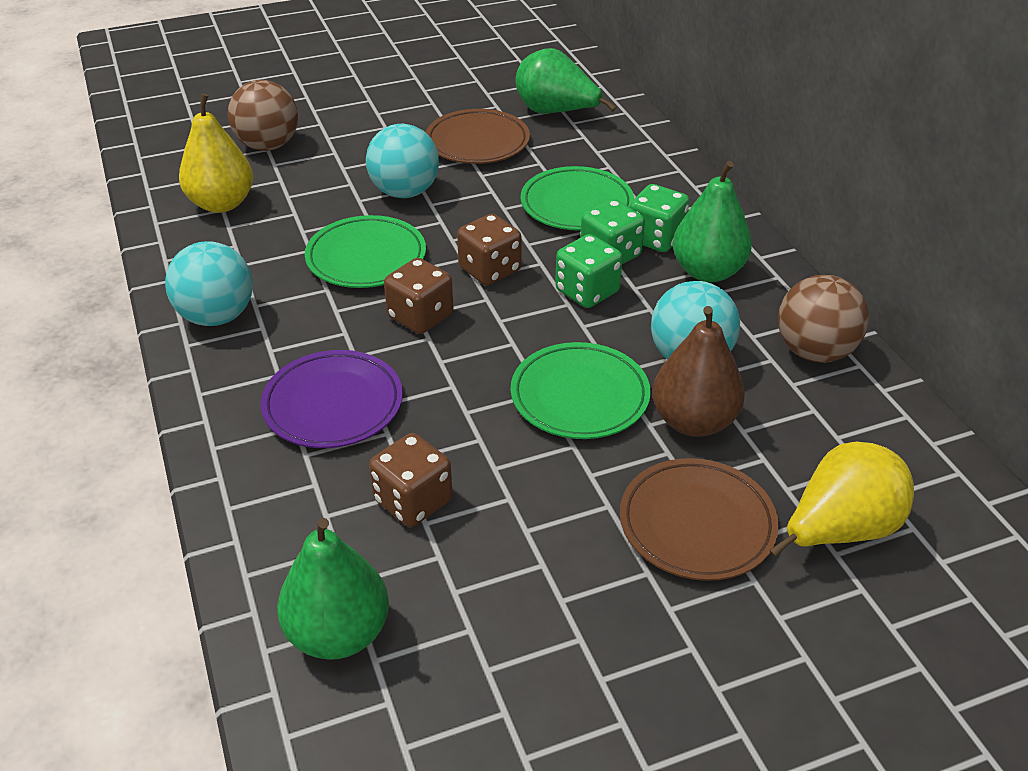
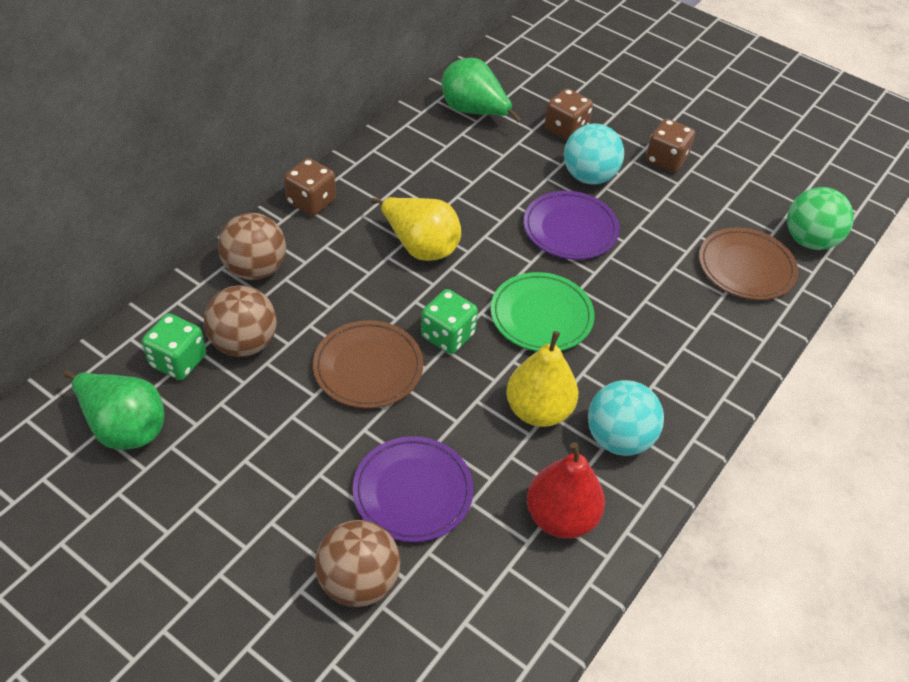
brown ball: [228,80,298,151] [778,275,869,363] = 2 -> [204,285,277,357] [218,213,286,280] [315,520,400,607] = 3
brown pear: [652,306,745,437] = 1 -> none = 0
green ball: none = 0 -> [787,187,854,250] = 1
green dice: [555,234,623,308] [580,199,645,264] [629,184,690,252] = 3 -> [142,314,206,380] [421,289,478,354] = 2
green pear: [277,518,389,660] [515,48,616,113] [673,161,752,282] = 3 -> [64,371,164,450] [442,58,521,123] = 2
green plate: [305,215,426,288] [511,342,651,439] [521,166,634,231] = 3 -> [491,272,595,351] = 1
purple plate: [261,350,403,448] = 1 -> [353,436,473,542] [524,191,620,260] = 2
red pear: none = 0 -> [527,442,605,539] = 1
turquoise ball: [165,241,253,326] [366,124,439,198] [651,281,740,359] = 3 -> [564,124,624,185] [588,380,664,456] = 2

